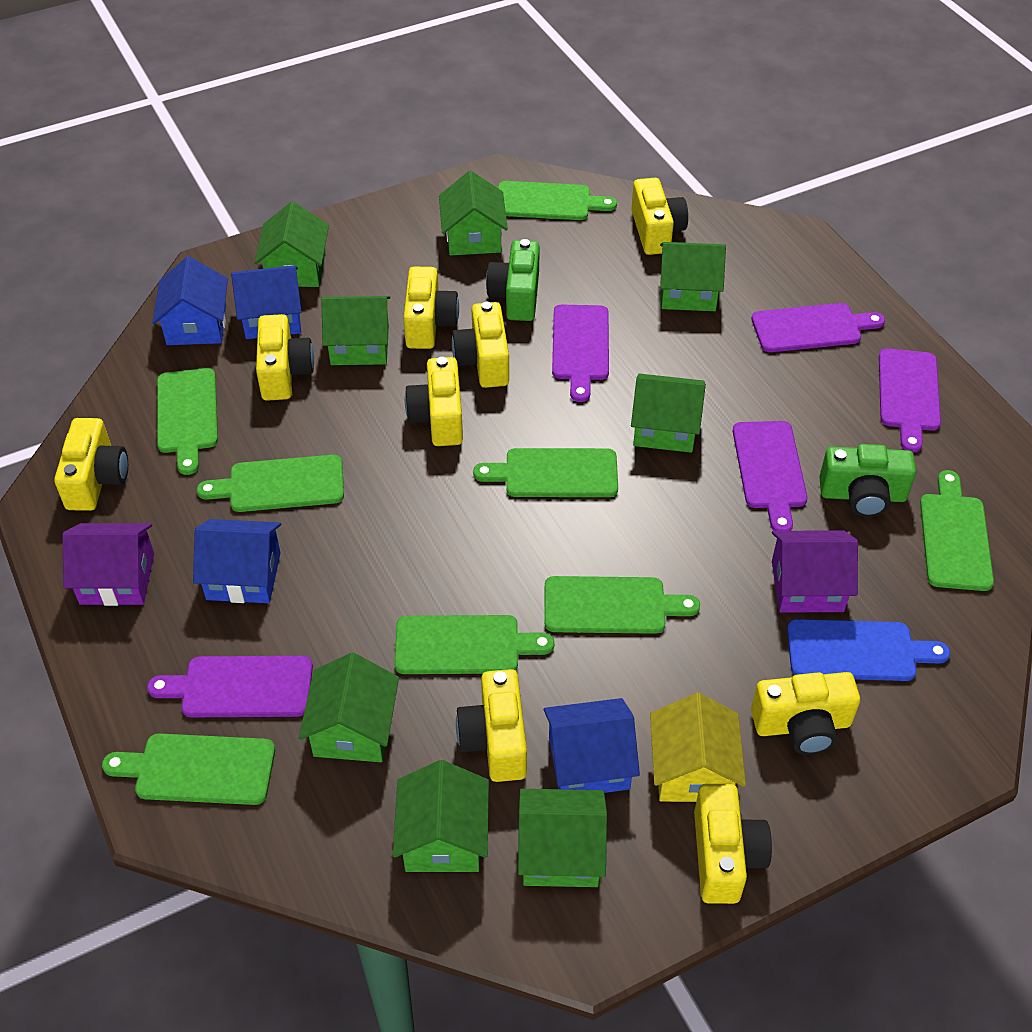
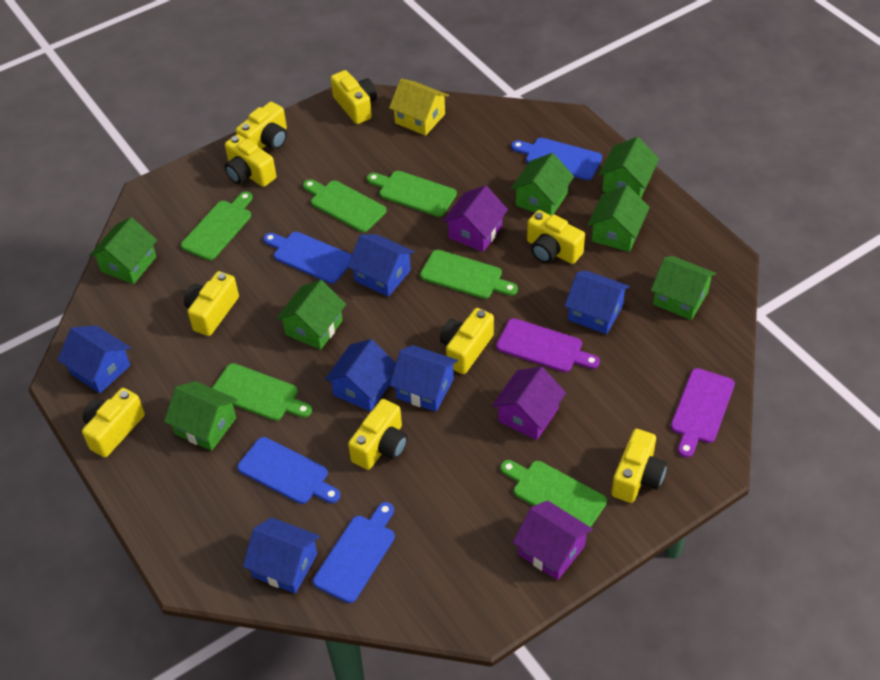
blue cutting board: [787,619,950,681] = 1 -> [237,437,340,504] [263,232,352,284] [313,502,395,603] [511,138,602,180] = 4
blue house: [152,256,228,345] [193,519,281,603] [231,266,301,339] [544,698,640,793] = 4 -> [57,325,131,393] [243,517,320,594] [325,339,396,412] [348,234,415,297] [390,345,458,412] [565,270,630,334] = 6
green camera: [486,239,540,321] [819,444,916,517] = 2 -> none = 0
green cutting board: [102,733,275,805] [157,368,218,475] [197,455,344,512] [394,615,555,674] [473,448,618,497] [498,181,617,220] [544,576,700,634] [920,470,994,591] = 8 -> [181,191,253,260] [212,363,312,421] [303,179,387,232] [367,171,457,217] [420,250,518,299] [500,460,607,527] = 6
green house: [254,201,329,287] [299,653,399,762] [321,296,390,365] [393,760,489,872] [439,171,508,256] [518,789,607,887] [631,374,706,453] [660,242,726,311] = 8 -> [89,217,157,284] [164,381,238,451] [276,280,346,350] [511,153,574,216] [588,185,650,252] [598,137,659,198] [651,256,716,320] = 7
purple cutting board: [147,656,313,717] [552,305,609,402] [733,421,808,531] [751,303,885,352] [879,348,941,452] = 5 -> [496,318,600,372] [671,368,735,458] = 2
purple house: [62,523,154,606] [772,530,858,613] = 2 -> [443,185,508,252] [492,367,566,440] [513,500,593,580] = 3

